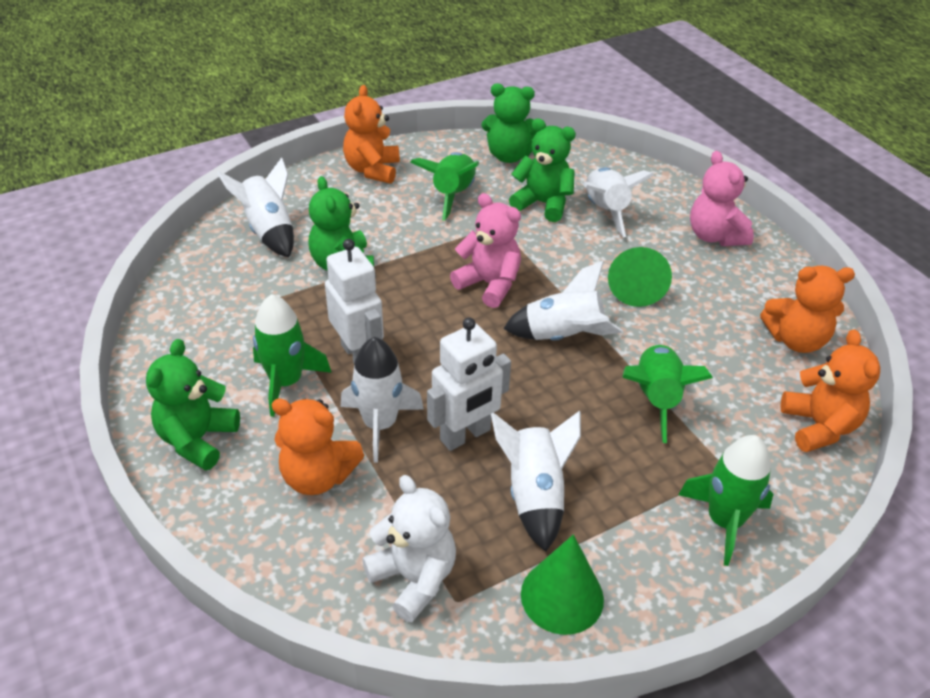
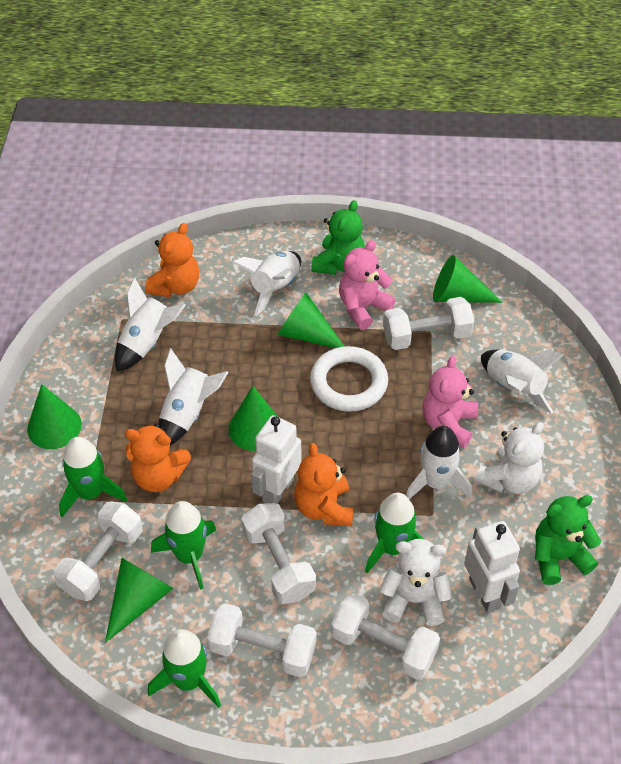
green cone: [521,534,604,635] [608,247,672,307] = 2 -> [27,384,82,449] [105,558,174,643] [228,386,278,451] [277,293,345,348] [433,255,503,303] = 5
green teddy bear: [146,339,240,471] [308,176,374,271] [481,84,537,163] [509,119,576,222] = 4 -> [311,200,365,275] [535,495,601,585] = 2
orange teddy bear: [271,398,364,495] [343,85,400,184] [760,266,855,353] [780,329,880,452] = 4 -> [124,424,191,492] [145,223,199,297] [294,443,354,526] = 3
white dumbbell: none = 0 -> [54,501,143,601] [207,603,317,677] [242,503,316,604] [331,593,440,680] [383,297,474,350] = 5
white ring: none = 0 -> [310,346,388,412] = 1
white teddy bear: [362,475,456,623] = 1 -> [380,539,452,626] [475,422,544,494] = 2

